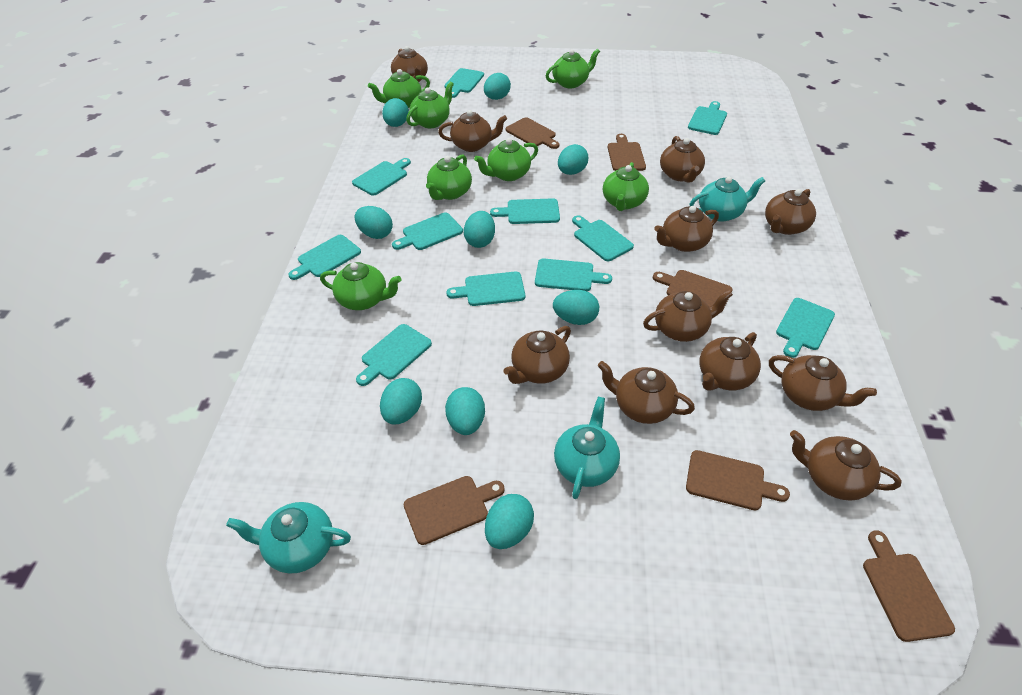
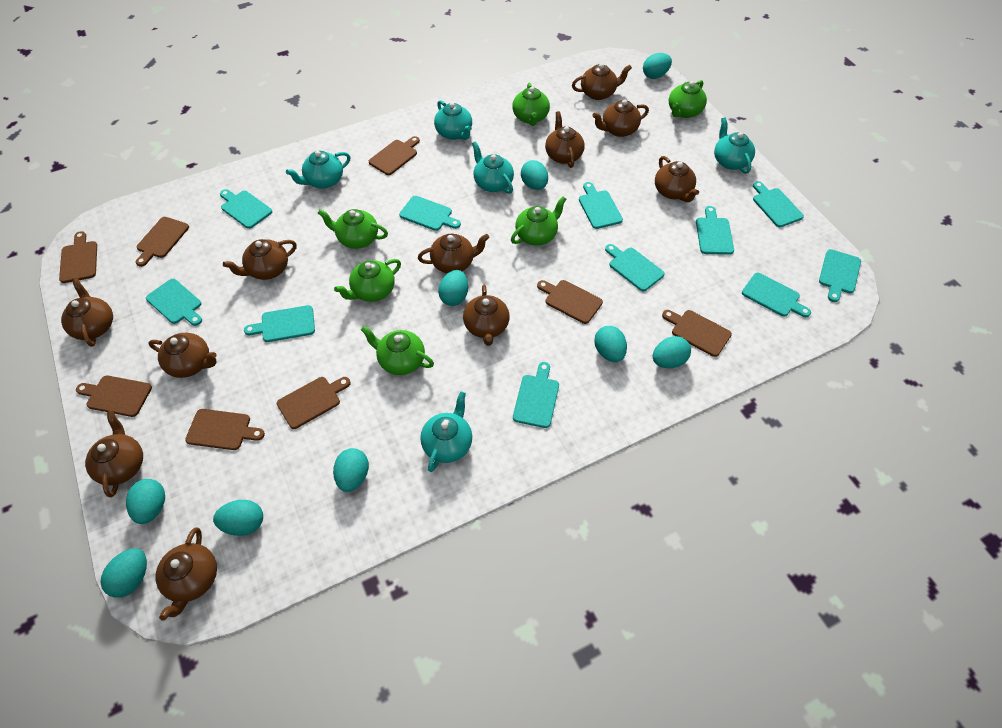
brown cutting board: [404,476,505,545] [506,117,559,149] [607,134,646,171] [653,270,732,313] [686,450,790,510] [863,530,955,642] = 6 -> [59,231,97,283] [76,375,152,417] [136,217,189,267] [185,409,265,450] [277,377,351,429] [369,136,420,175] [537,280,603,324] [662,310,732,357] = 8
green teapot: [320,262,402,310] [368,69,430,108] [406,81,454,128] [426,154,472,200] [474,138,538,181] [546,49,600,88] [603,162,649,211] = 7 -> [318,209,388,249] [334,259,401,302] [361,326,434,375] [511,196,566,246] [512,83,550,126] [669,80,707,118] = 6
turquoise teapot: [226,502,351,574] [554,397,620,499] [690,177,765,222] = 3 -> [286,151,350,188] [420,391,472,472] [434,100,472,140] [472,141,514,194] [714,117,755,174] = 5

